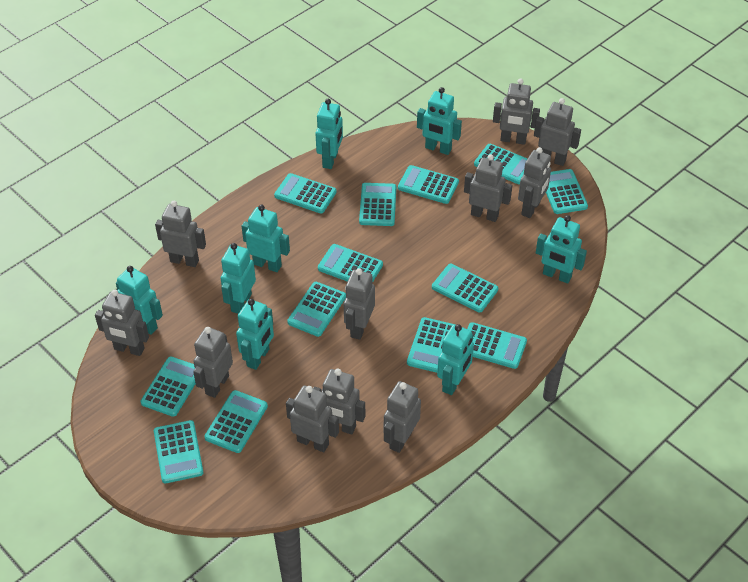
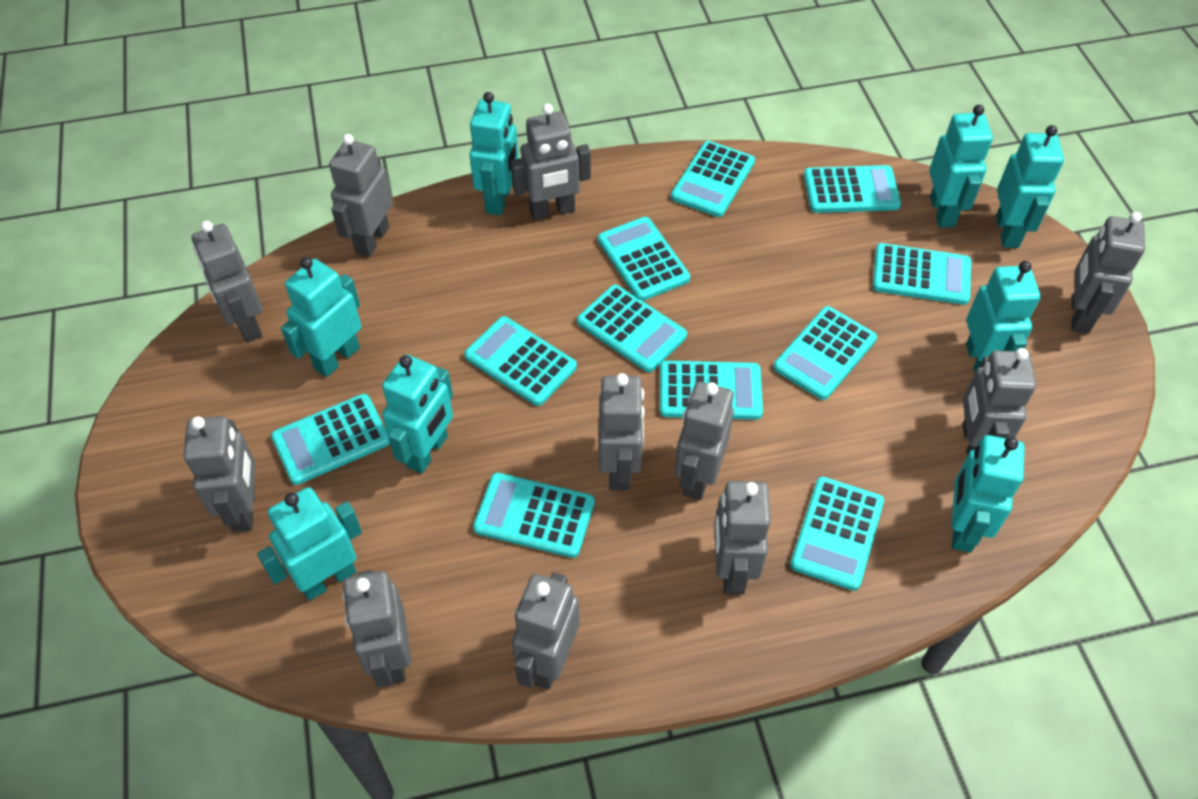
turquoise calculator: [141,357,196,417] [154,420,204,483] [204,390,268,453] [274,173,337,213] [287,282,346,337] [318,244,383,282] [359,183,396,226] [398,165,459,204] [407,317,453,373] [432,264,498,312] [467,322,527,369] [474,144,528,184] [546,169,588,214] = 13 -> [271,394,390,485] [464,316,577,406] [473,473,595,558] [577,285,687,372] [598,217,690,301] [660,361,763,420] [671,141,755,217] [773,306,877,400] [790,477,884,591] [804,165,901,213] [873,243,971,305] = 11

